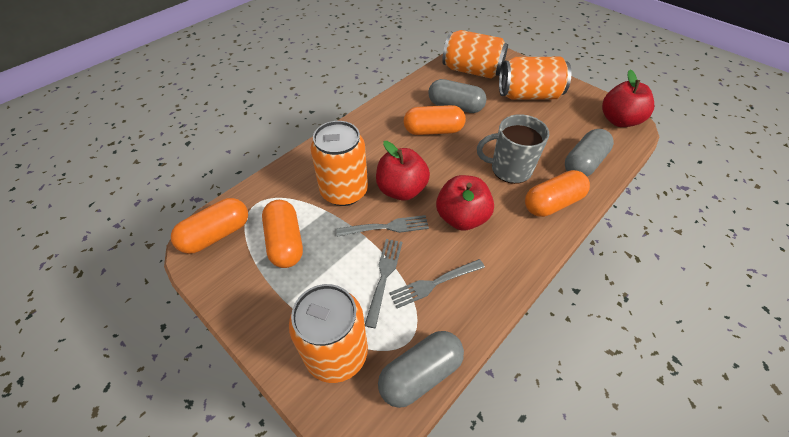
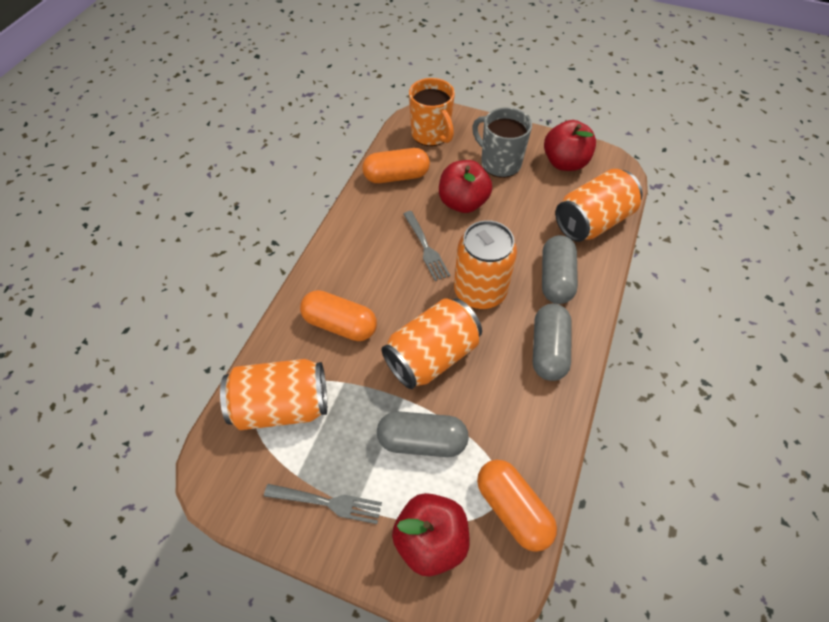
grey fork: [336,215,429,237] [365,239,403,328] [389,259,485,308] = 3 -> [264,484,382,524] [403,211,450,281] = 2
orange capsule: [171,198,248,254] [262,200,303,268] [404,105,466,135] [525,170,590,217] = 4 -> [300,290,377,341] [362,148,430,183] [477,460,557,552] = 3
orange mug: none = 0 -> [409,78,455,146] = 1

